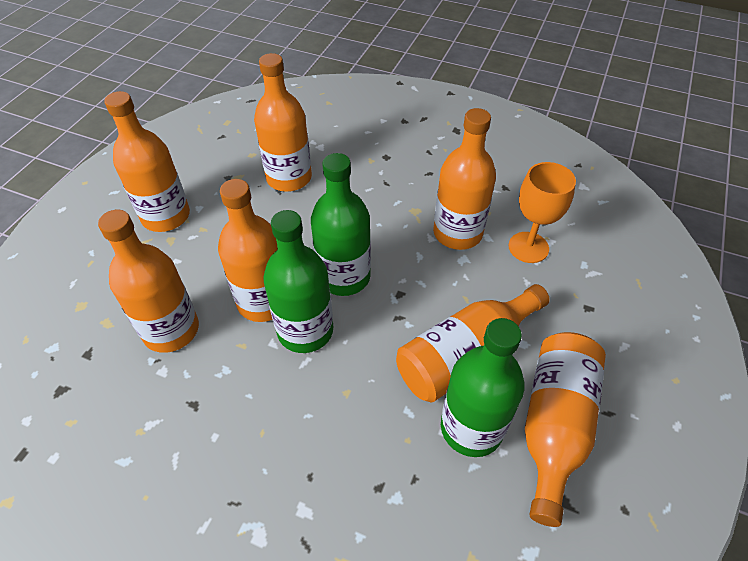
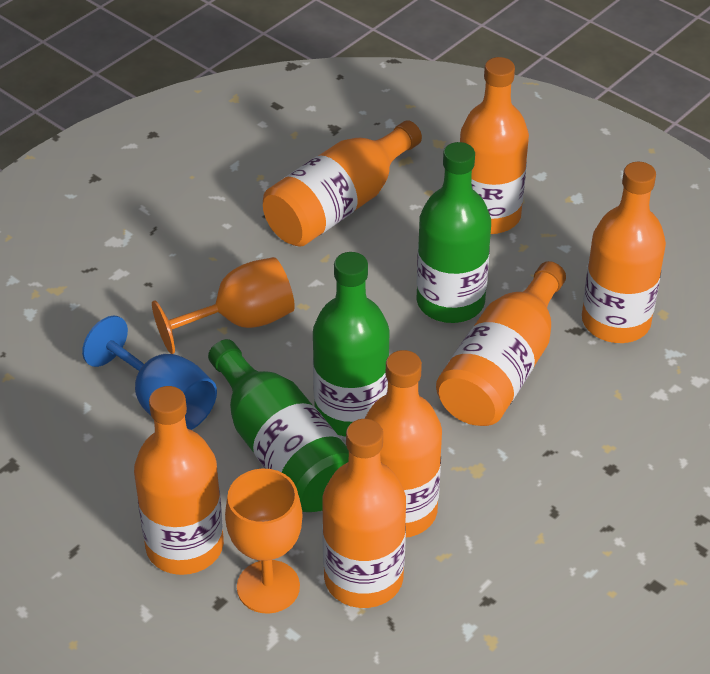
blue goblet: none = 0 -> [82,316,217,430] = 1
orange goblet: [508,162,576,263] = 1 -> [152,257,295,354] [225,469,302,614] = 2

